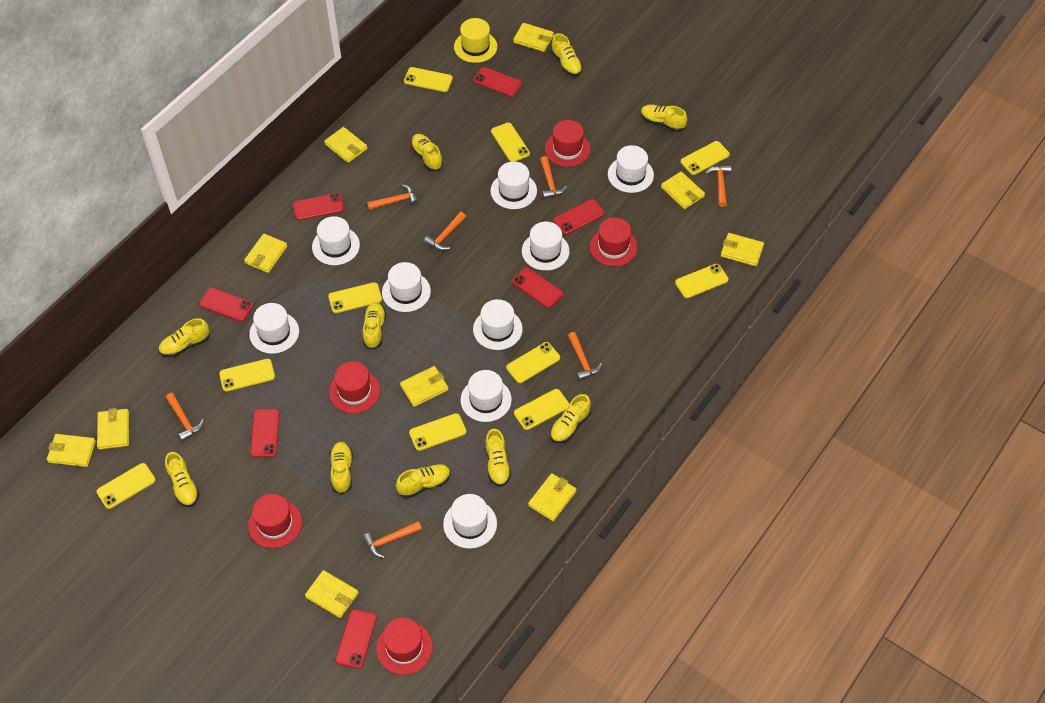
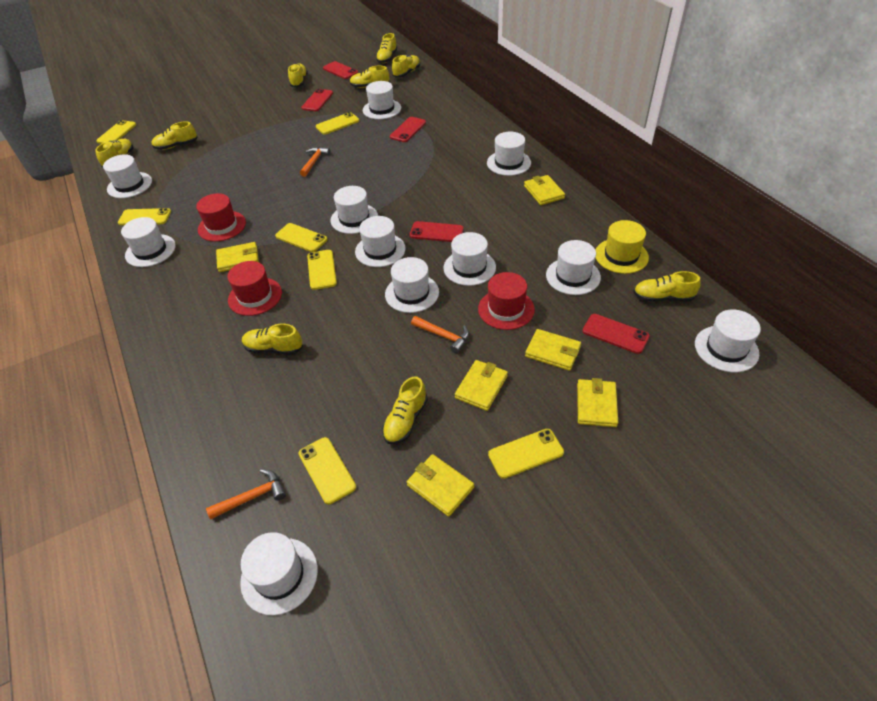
orange hammer: [166,393,204,442] [363,521,422,558] [367,184,419,210] [424,212,466,251] [540,156,567,199] [568,332,602,380] [705,165,731,207] = 7 -> [206,469,286,519] [300,147,331,177] [411,316,469,354] = 3
red hat: [248,494,302,548] [329,361,380,413] [376,618,433,675] [545,120,590,167] [590,217,638,266] = 5 -> [196,193,246,242] [227,261,282,316] [478,272,535,330] = 3
red phone: [199,288,253,322] [250,409,280,457] [293,193,344,220] [336,609,377,669] [473,67,522,97] [512,267,563,308] [554,199,605,235] = 7 -> [301,89,333,111] [323,61,358,79] [390,117,426,142] [410,221,464,242] [583,314,650,354] = 5
white hat: [249,303,299,354] [312,216,360,265] [382,262,431,312] [443,494,497,549] [460,370,512,422] [473,299,523,350] [490,162,537,209] [522,222,570,271] [608,145,654,193] = 9 -> [103,154,152,198] [121,217,176,267] [240,532,318,615] [331,186,378,234] [355,216,406,267] [363,81,401,119] [385,257,439,313] [443,232,496,286] [487,132,531,176] [546,240,601,295] [695,310,761,372] = 11
yellow phone: [96,463,156,509] [219,359,275,392] [328,282,382,313] [404,67,453,92] [409,413,466,451] [491,123,530,162] [506,342,560,383] [514,389,569,430] [675,264,729,298] [681,141,730,175] = 10 -> [96,120,136,144] [118,208,171,225] [275,223,327,252] [299,437,356,504] [307,250,337,290] [316,112,359,135] [488,429,564,479] = 7
yellow shoe: [158,318,210,357] [165,452,200,507] [329,442,353,494] [362,302,386,349] [396,464,450,498] [411,134,443,171] [485,429,511,487] [550,394,591,443] [551,33,582,76] [641,104,687,132] = 10 -> [95,139,134,167] [151,121,198,150] [242,324,303,355] [288,63,308,87] [350,66,390,88] [376,33,398,63] [382,376,428,444] [392,55,420,77] [633,271,701,302] = 9
yellow wallet: [47,434,96,467] [97,408,129,450] [244,234,287,273] [305,570,358,618] [324,127,367,163] [400,366,449,407] [513,23,554,52] [528,473,577,521] [661,171,705,209] [721,233,764,266] = 10 -> [216,242,259,272] [407,454,474,517] [455,360,508,411] [524,175,565,205] [525,329,581,371] [577,378,618,427] = 6

